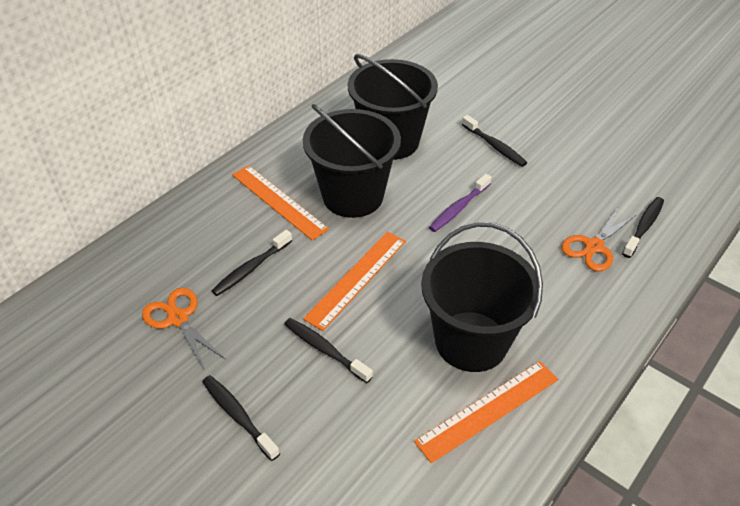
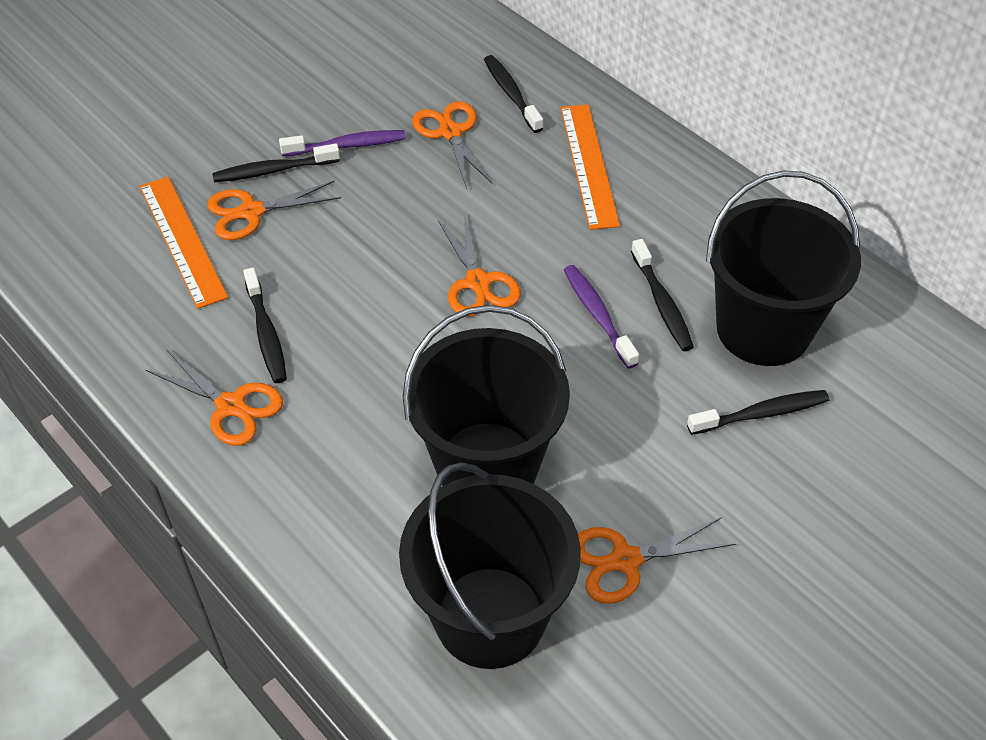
orange ruler: [232,165,329,240] [303,231,406,331] [414,361,558,463] = 3 -> [140,177,228,309] [561,105,620,230] = 2
orange scissors: [142,288,225,370] [561,208,636,272] = 2 -> [146,349,283,446] [207,181,341,240] [412,101,492,189] [438,213,521,317] [578,517,735,604] = 5
purple toothbrush: [429,174,491,232] = 1 -> [279,130,406,156] [564,265,639,369] = 2

